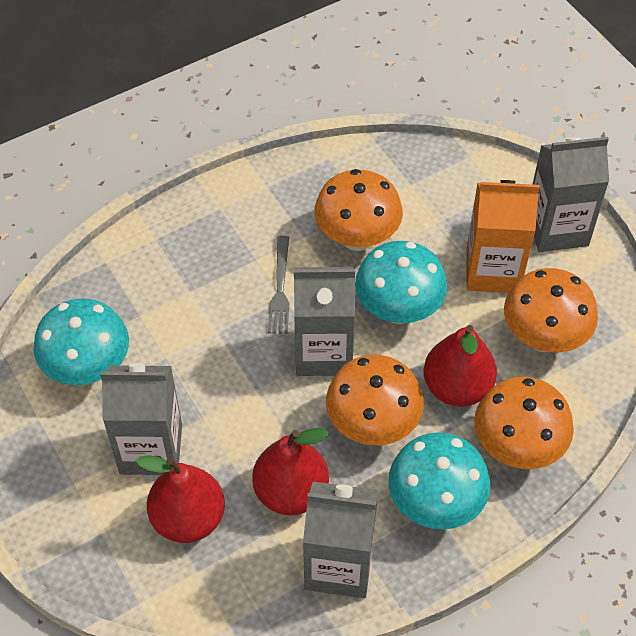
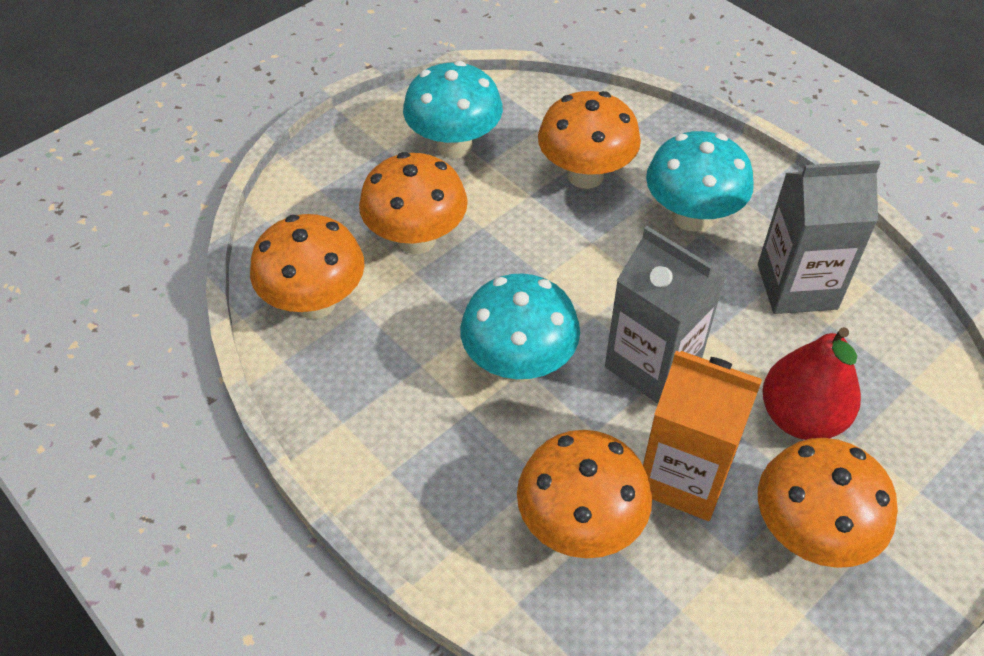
grey carton: [100,363,182,475] [294,267,355,376] [303,482,378,598] [532,137,609,252] = 4 -> [605,226,726,404] [758,160,881,314] = 2
grey fork: [268,236,289,334] = 1 -> none = 0
orange mushroom: [314,169,403,251] [326,355,424,446] [474,377,574,469] [504,268,598,352] = 4 -> [250,214,365,319] [359,152,468,254] [517,430,652,558] [538,91,641,189] [758,438,898,568] = 5
red pear: [136,455,225,543] [252,428,329,515] [424,325,497,407] = 3 -> [762,327,861,440] = 1

